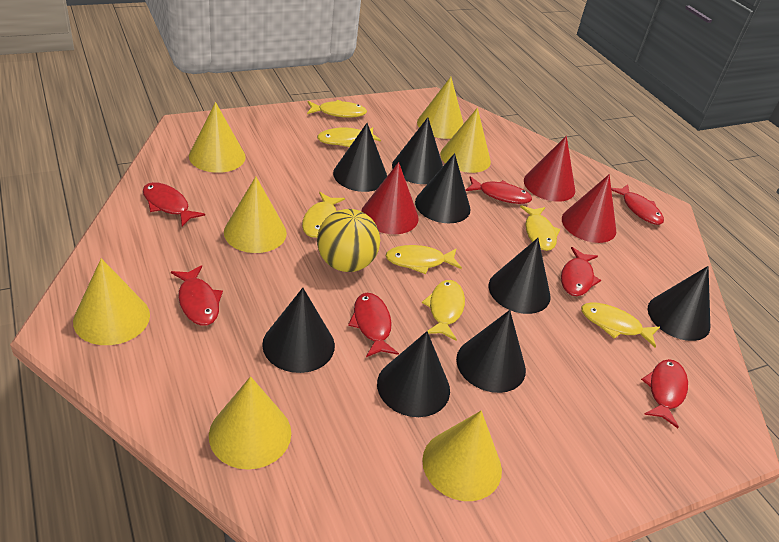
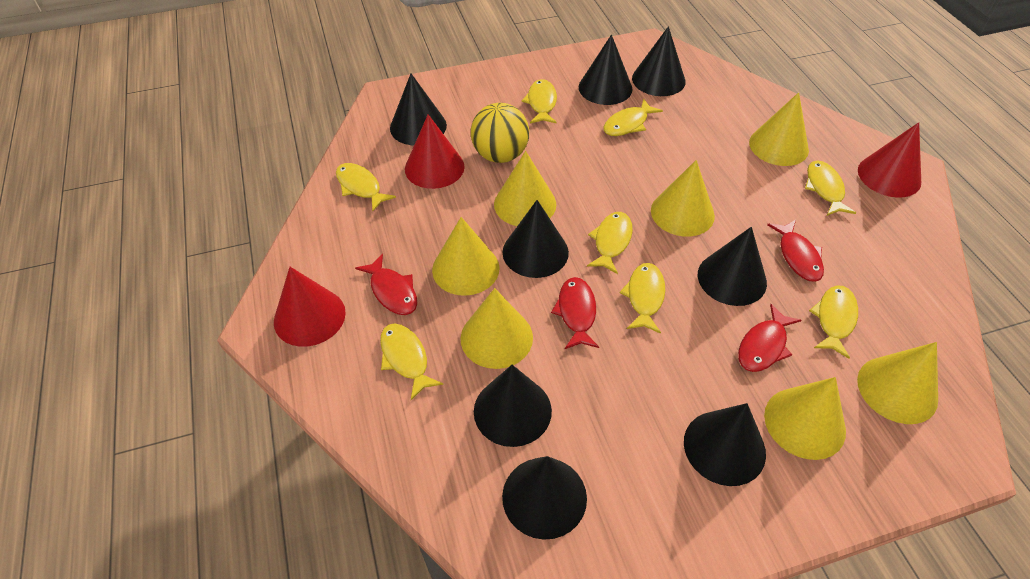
red fish: [143,182,205,226] [171,265,223,326] [348,293,399,357] [465,176,532,204] [561,247,601,296] [611,184,664,225] [641,359,688,428] = 7 -> [355,254,417,315] [551,277,599,349] [738,304,801,372] [767,220,824,282] = 4
yellow fish: [302,192,345,238] [307,100,367,118] [317,127,381,147] [386,245,462,274] [422,280,465,341] [520,205,560,251] [581,302,660,348] = 7 -> [336,163,396,211] [380,323,443,400] [522,79,557,123] [587,212,633,274] [604,98,663,136] [620,263,665,334] [805,160,856,216] [809,285,858,359] = 8

